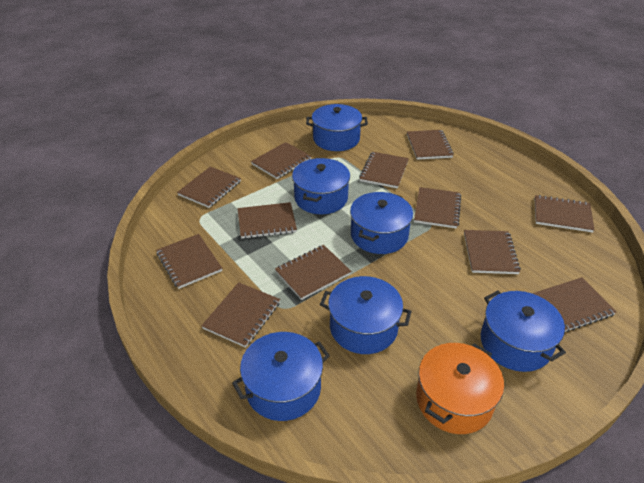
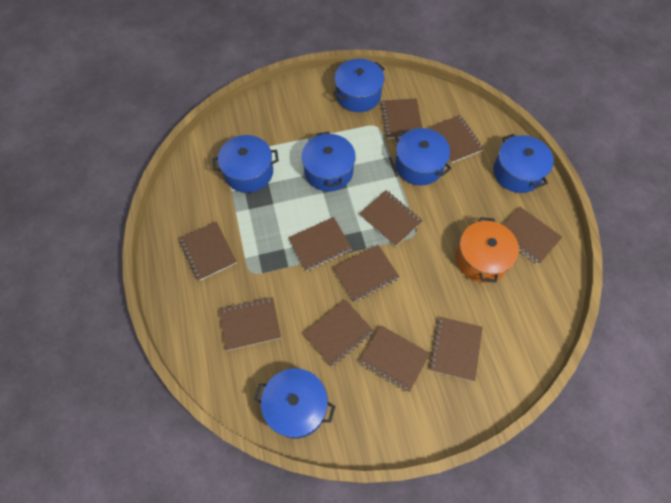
brown notebook: [156,234,222,289] [177,167,241,208] [201,282,280,348] [238,202,297,239] [251,142,312,179] [275,245,351,300] [359,152,409,188] [407,130,454,160] [414,187,461,229] [464,230,521,274] [532,277,617,332] [534,195,595,233] = 12 -> [179,221,237,281] [219,297,281,351] [288,217,352,271] [303,299,373,367] [333,245,399,302] [359,190,423,247] [359,325,430,392] [381,98,422,139] [429,115,484,163] [429,317,483,382] [503,207,562,265] = 11

